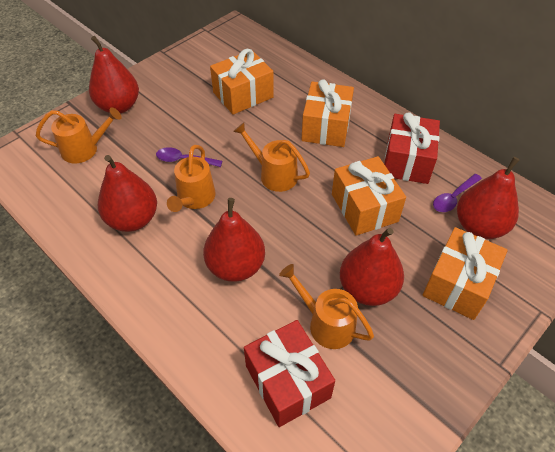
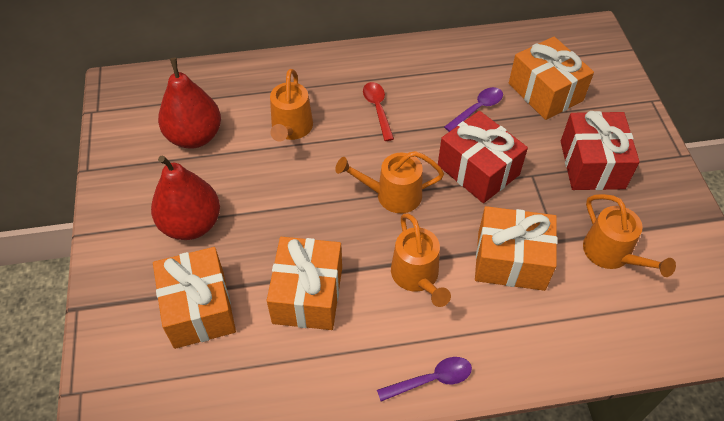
red pear: [89,36,139,113] [98,155,157,232] [203,198,265,282] [340,228,404,306] [457,157,520,239] = 5 -> [151,155,220,240] [158,58,221,149] = 2
red spoon: none = 0 -> [363,82,394,141] = 1

